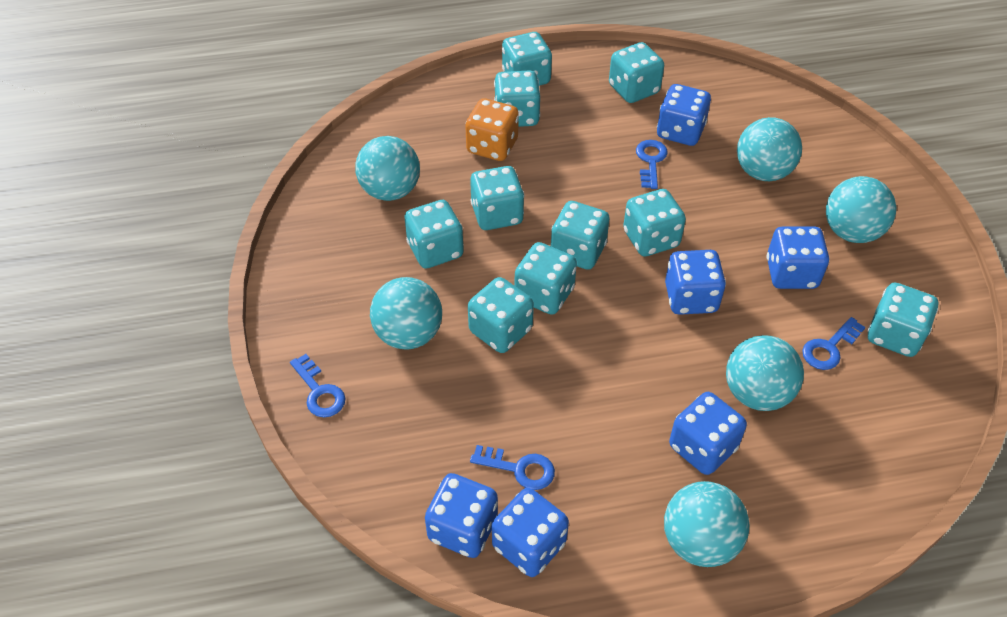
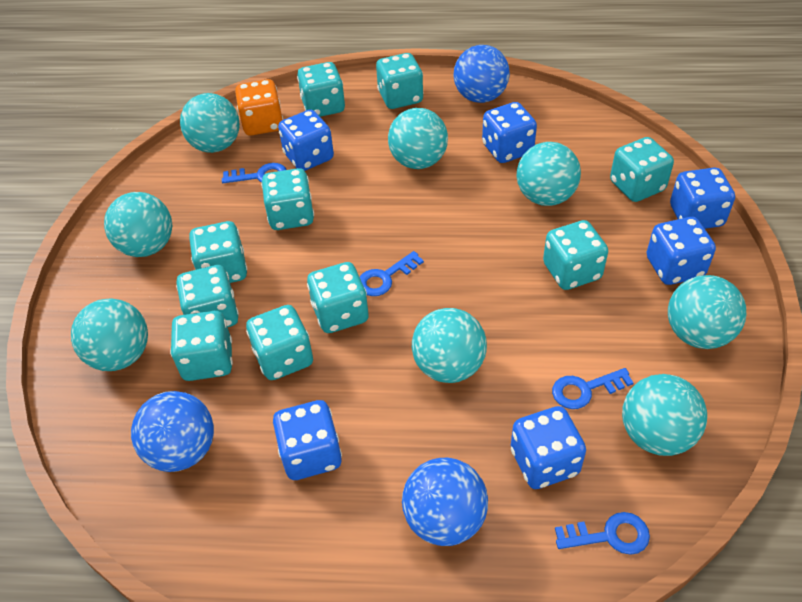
blue ball: none = 0 -> [131,391,214,472] [402,457,488,546] [454,45,510,103] = 3
turquoise ball: [355,136,420,201] [370,277,442,349] [664,481,749,567] [726,335,804,411] [737,117,802,181] [826,176,896,243] = 6 -> [71,298,148,371] [104,192,172,257] [180,93,240,153] [388,108,448,169] [412,308,487,383] [517,142,581,206] [622,374,707,456] [668,275,746,349] = 8

